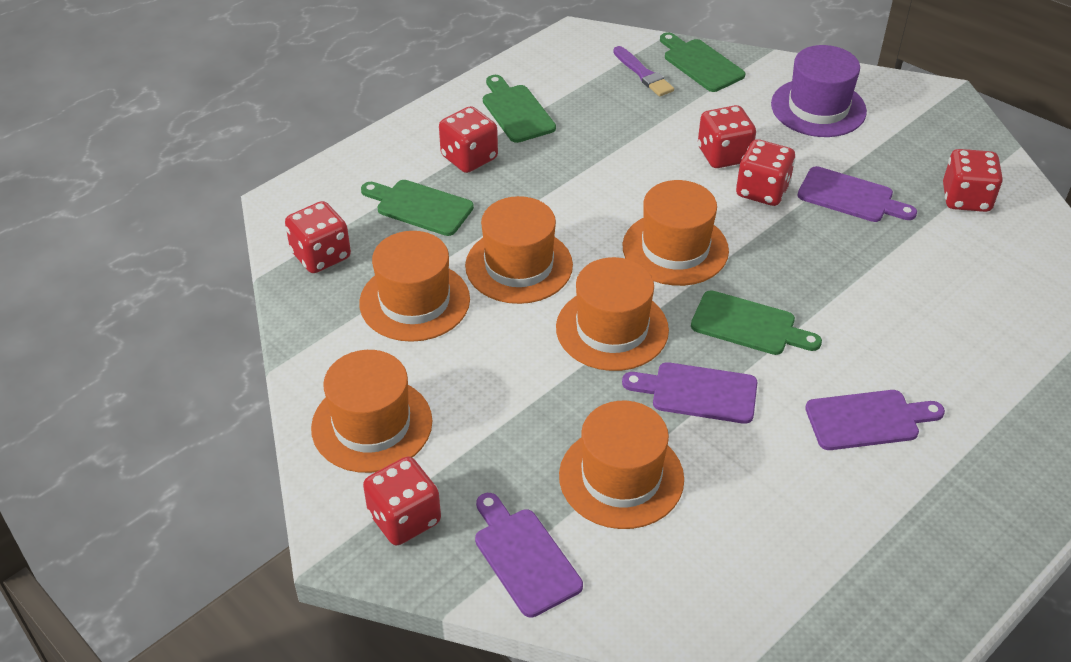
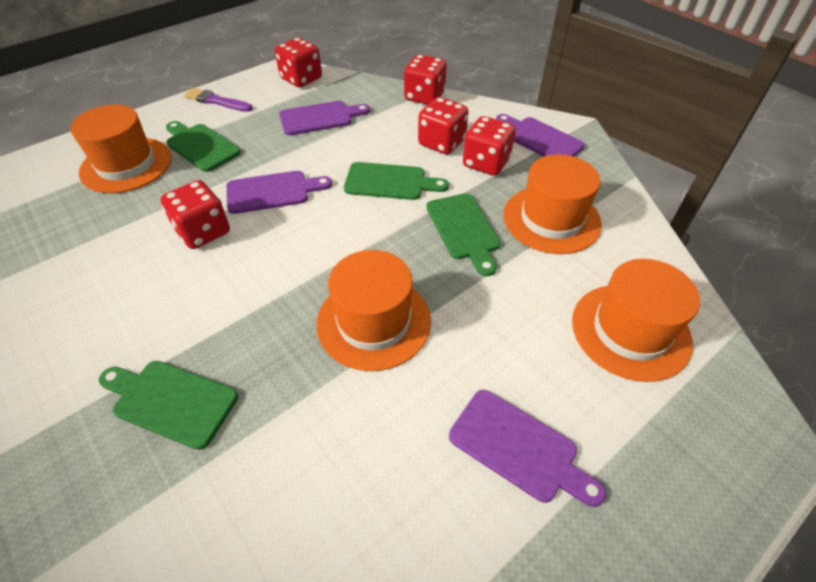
orange hat: [311,350,432,473] [359,231,470,342] [465,196,573,304] [556,257,669,371] [559,401,684,529] [623,180,729,286] = 6 -> [70,104,171,193] [316,250,431,371] [503,154,602,254] [572,259,700,382] = 4
purple hat: [771,45,867,137] = 1 -> none = 0
red dice: [285,201,351,273] [363,456,441,545] [439,106,498,173] [698,105,756,168] [736,139,795,206] [943,149,1003,212] = 6 -> [161,180,230,249] [275,37,322,87] [404,54,447,105] [418,97,469,154] [463,116,516,176] = 5

